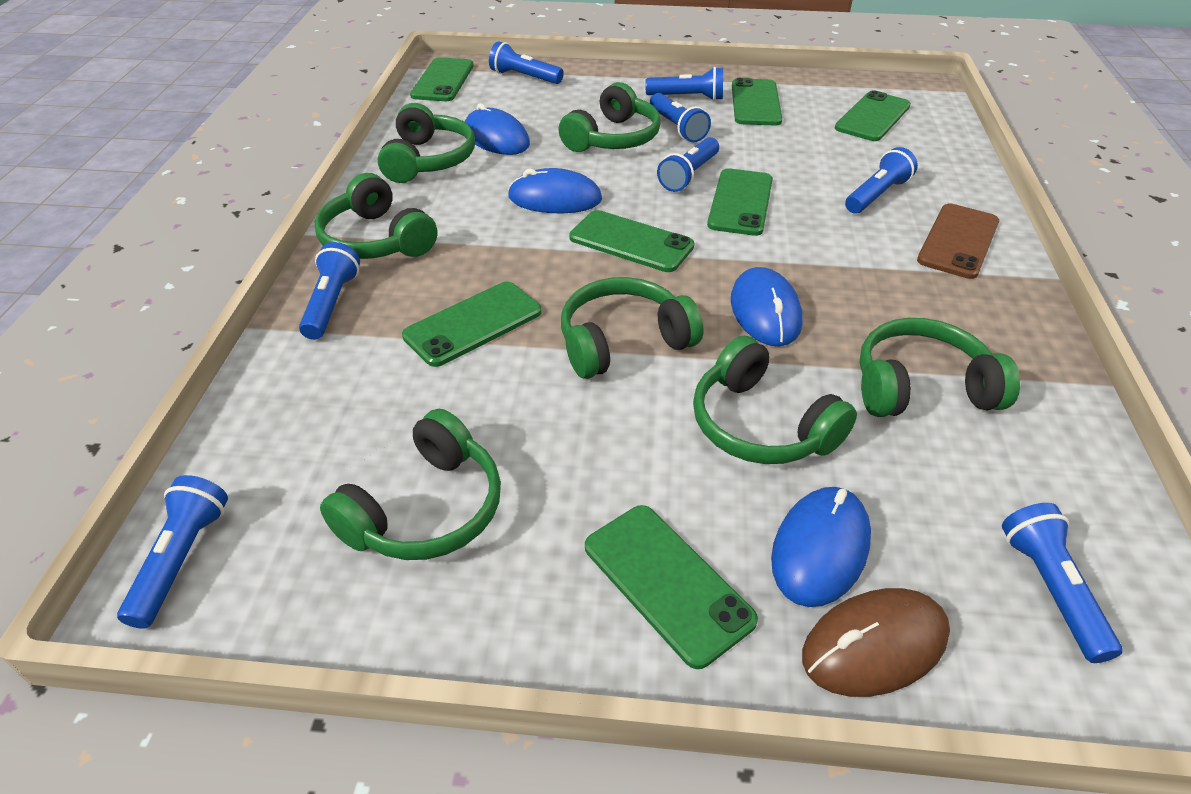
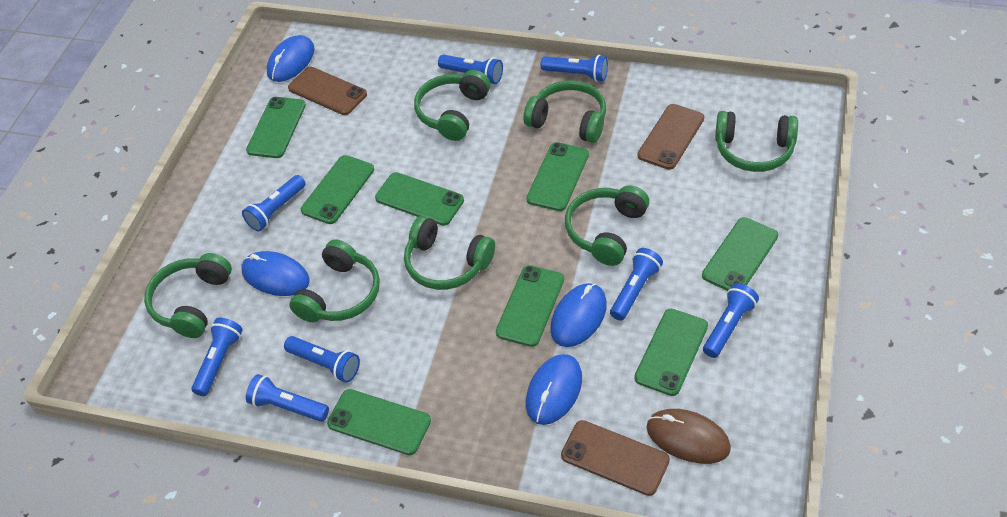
brown phone: [917,204,999,279] = 1 -> [288,67,367,115] [561,420,670,496] [637,104,704,170] = 3
green phone: [402,282,542,367] [410,57,474,101] [569,210,694,272] [585,505,758,669] [707,168,773,236] [732,78,782,126] [835,90,911,141] = 7 -> [246,97,306,158] [301,155,374,224] [327,389,431,455] [375,172,464,226] [496,265,564,347] [526,142,589,211] [634,309,708,396] [702,217,778,291] = 8

